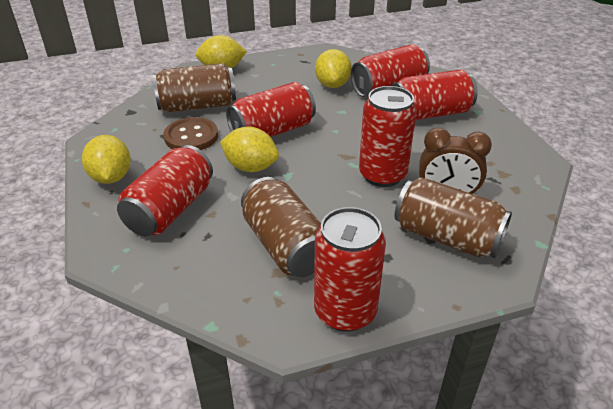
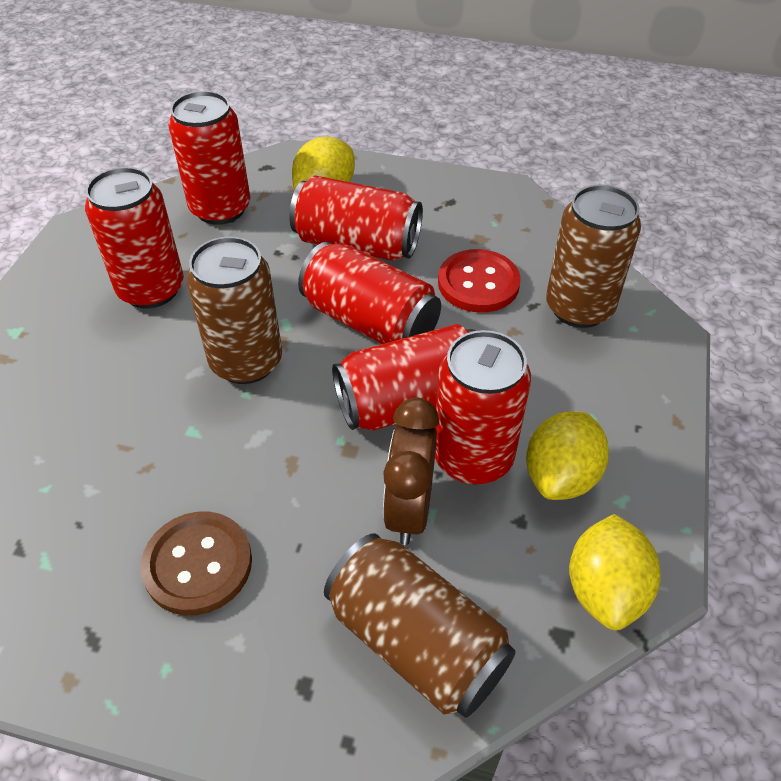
red button: none = 0 -> [438,249,521,313] = 1
yellow lemon: [82,135,131,184] [196,35,247,68] [220,127,279,172] [315,49,352,88] = 4 -> [292,137,355,189] [526,411,609,500] [569,514,661,630] = 3

